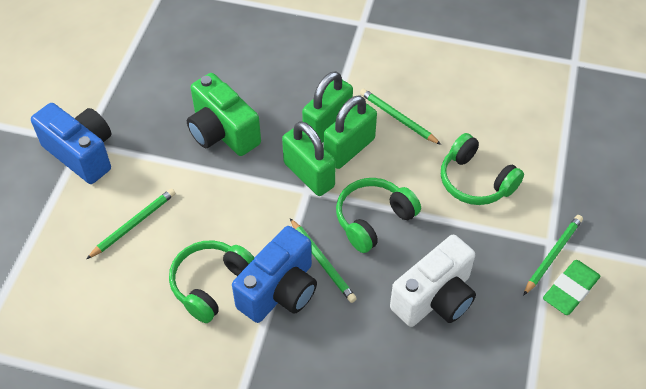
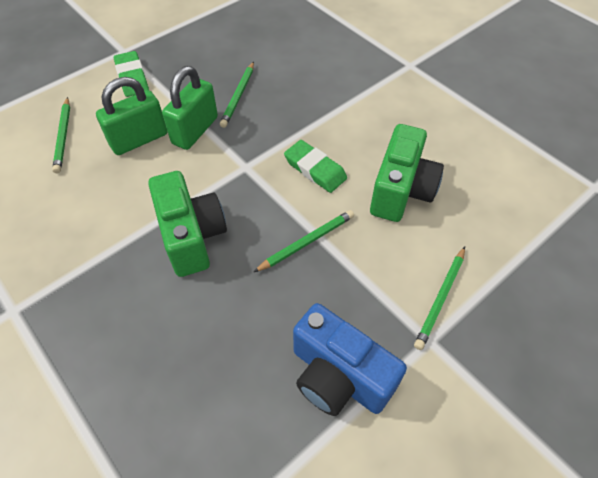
blue camera: [31,103,111,184] [232,226,317,323] = 2 -> [293,303,407,416] = 1
green camera: [187,73,261,156] = 1 -> [148,171,227,277] [370,124,444,222] = 2
green eraser: [543,260,601,315] = 1 -> [114,51,149,97] [284,140,347,193] = 2
green headphones: [169,240,254,323] [336,178,421,253] [441,133,524,205] = 3 -> none = 0
green padlock: [282,121,336,196] [302,71,353,143] [323,95,377,169] = 3 -> [96,77,167,155] [162,66,218,150] = 2
white camera: [390,235,476,327] = 1 -> none = 0

